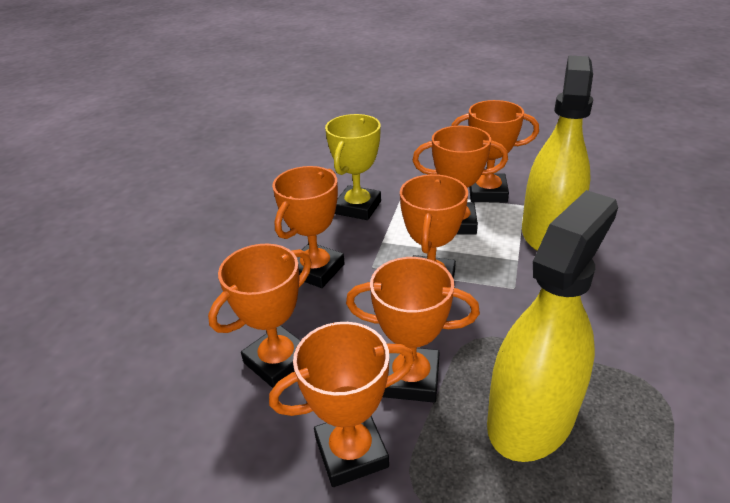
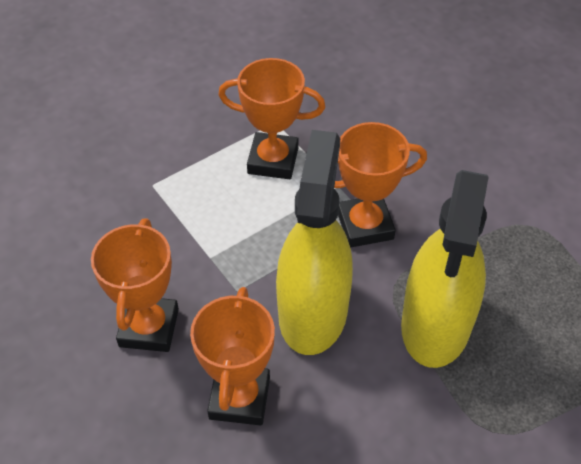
orange trophy: [208,243,312,388] [269,322,414,487] [272,166,345,288] [346,257,480,402] [400,174,468,279] [413,126,508,235] [451,100,539,203] = 7 -> [91,218,179,352] [190,287,275,426] [218,58,325,179] [334,122,427,248] = 4
yellow trophy: [325,114,381,220] = 1 -> none = 0

